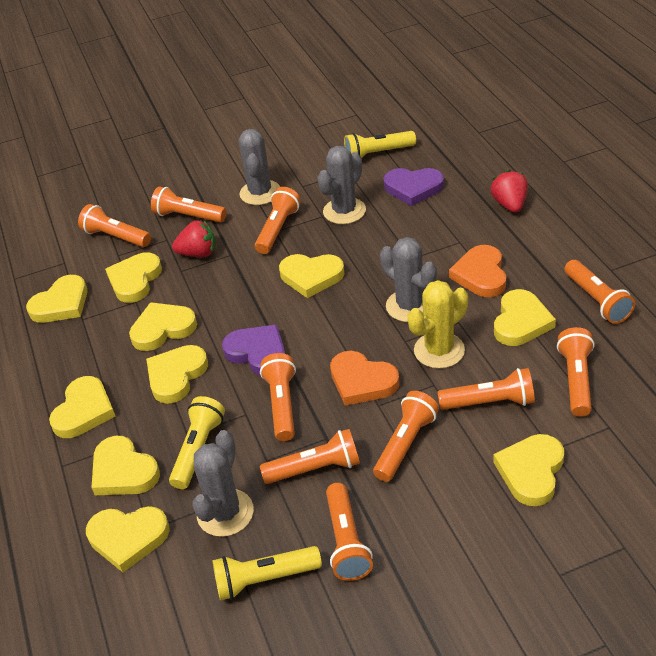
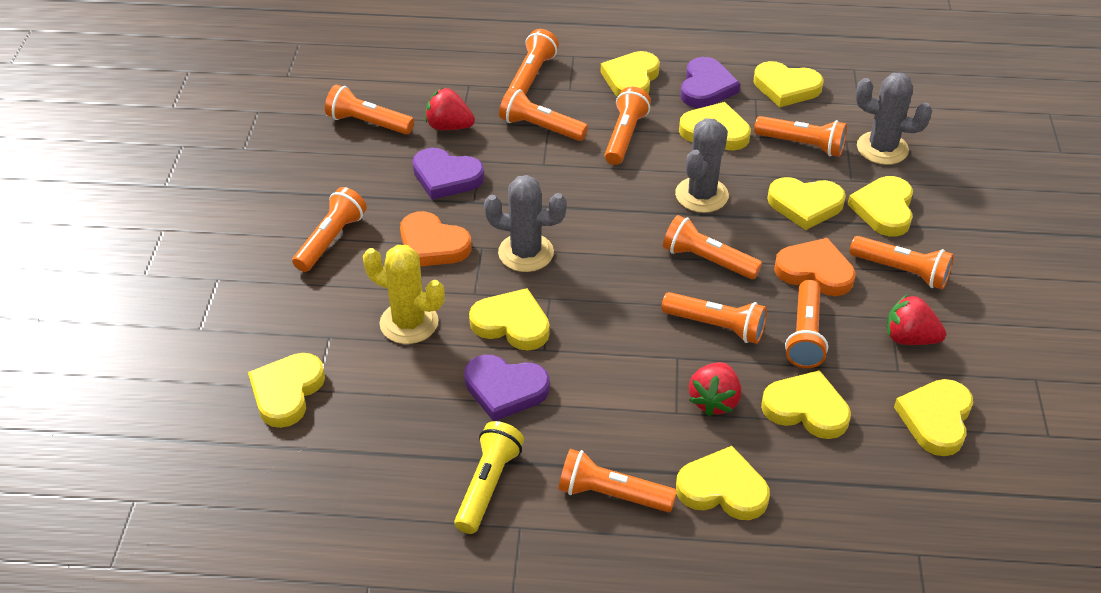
grey cactus: [192,430,254,537] [239,129,280,205] [317,146,366,224] [380,237,437,322] = 4 -> [484,175,567,272] [675,118,729,213] [855,73,932,165] = 3
orange flashlight: [78,204,151,247] [151,186,226,223] [255,187,301,254] [260,353,296,441] [260,429,360,484] [326,483,373,581] [373,391,439,482] [438,368,535,410] [557,327,595,417] [564,260,635,324] = 10 -> [292,187,367,272] [325,85,414,135] [499,88,588,141] [508,29,559,95] [558,449,677,512] [605,87,651,165] [661,292,767,344] [663,215,762,279] [754,116,847,157] [785,280,828,368] [850,236,954,290] = 11
purple heart: [222,324,285,376] [384,168,444,206] = 2 -> [413,148,484,200] [464,355,550,421] [681,57,741,108] = 3
red strawberry: [172,220,216,257] [491,170,528,213] = 2 -> [425,88,475,130] [689,362,741,416] [886,295,946,345] = 3
yellow flashlight: [169,396,225,489] [212,546,322,600] [344,131,416,158] = 3 -> [454,421,524,534] = 1

